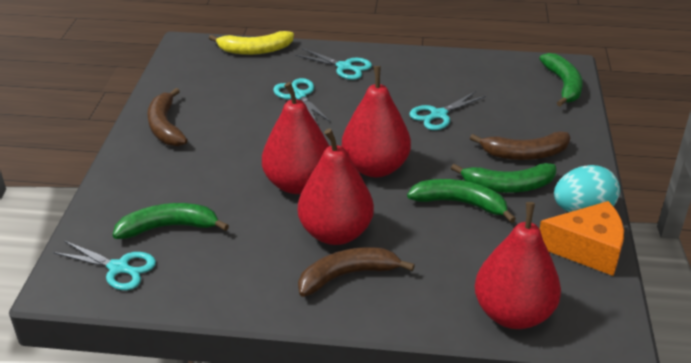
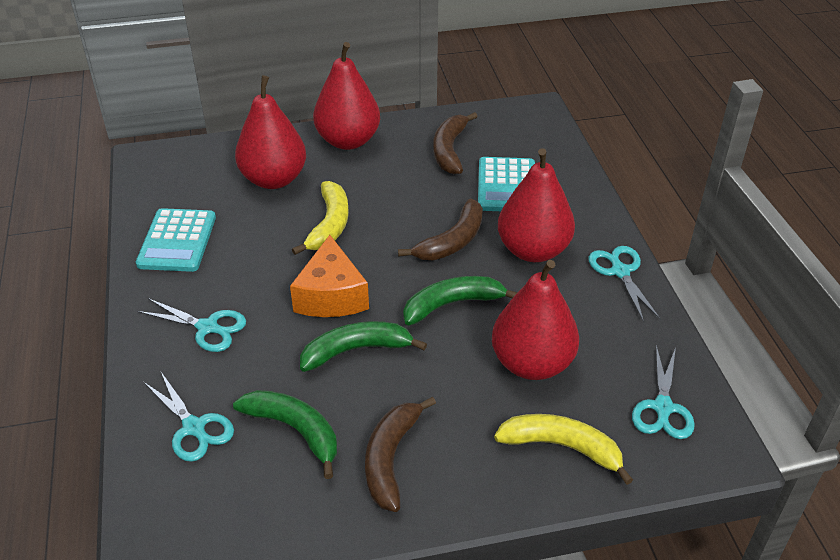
green banana: [113,203,229,239] [407,179,516,223] [451,163,556,193] [539,53,583,107] = 4 -> [233,390,337,479] [300,321,427,372] [403,276,518,326] = 3
turquoise calculator: none = 0 -> [136,208,216,272] [478,157,535,211] = 2
turquoise egg: [554,165,620,212] = 1 -> none = 0
yellow banana: [209,31,294,55] = 1 -> [292,181,349,255] [494,414,633,485] = 2

